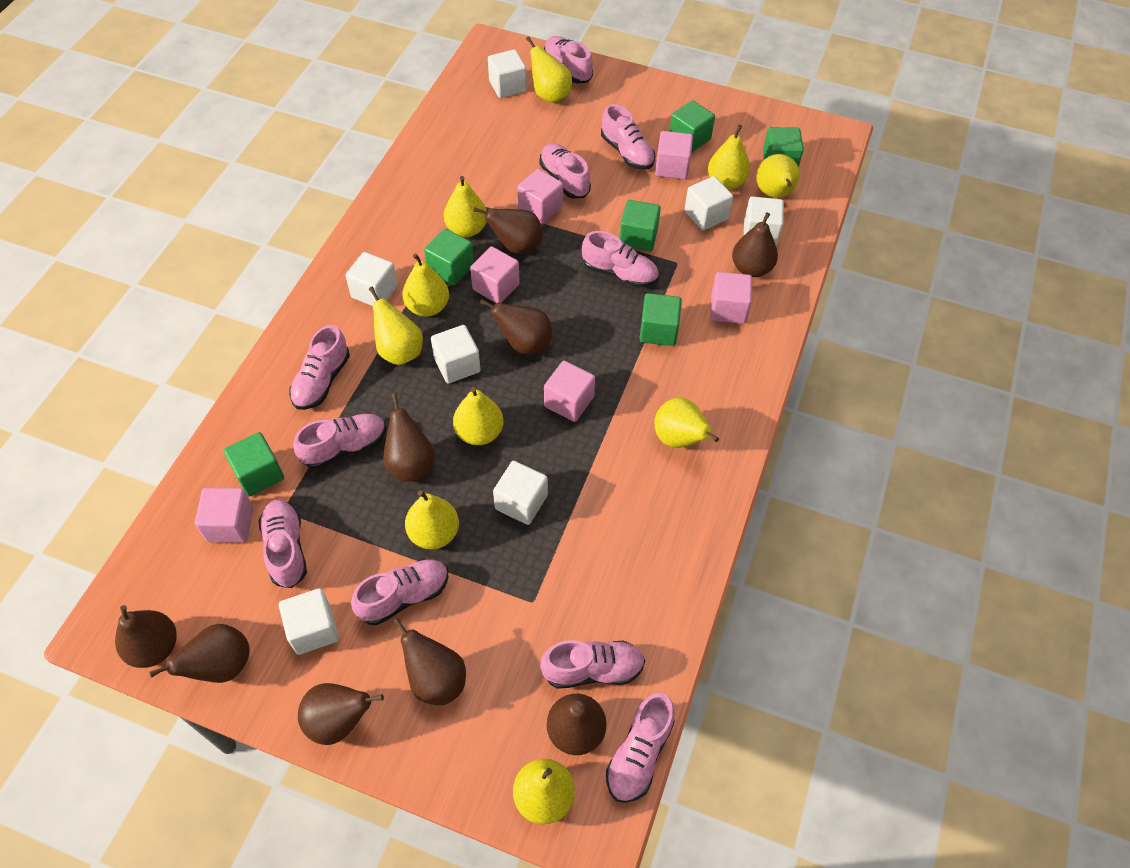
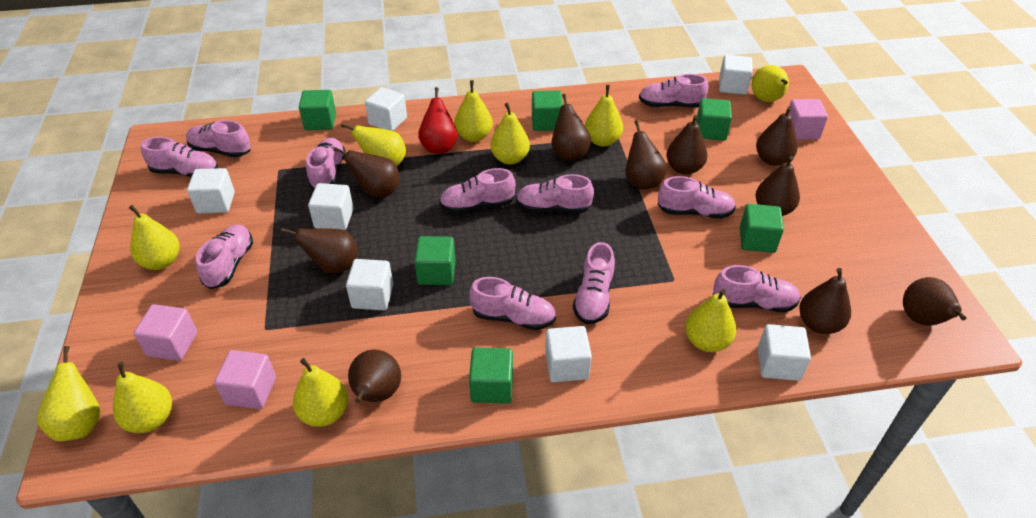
brown pear: [115,605,177,668] [149,624,250,683] [298,683,384,745] [383,393,435,482] [393,617,466,705] [473,207,543,254] [480,299,553,354] [547,694,606,755] [732,212,778,277] = 9 -> [281,228,358,273] [334,147,400,197] [348,350,401,403] [552,94,591,160] [625,120,667,189] [666,115,707,175] [756,106,798,166] [756,156,800,216] [799,268,851,334] [903,277,966,325] = 10
pink cube: [195,488,253,543] [470,246,520,303] [517,169,563,224] [544,361,595,422] [655,131,693,179] [710,272,752,324] = 6 -> [134,304,197,361] [214,350,276,409] [789,99,828,140] = 3
pink shoe: [259,500,307,588] [289,325,350,410] [293,414,386,469] [351,559,448,625] [540,143,591,199] [540,640,645,689] [544,36,593,84] [582,231,659,288] [601,104,655,170] [606,693,675,803] = 10 -> [141,137,218,177] [186,120,251,158] [196,224,253,289] [306,138,346,189] [439,168,515,213] [469,277,556,330] [516,174,594,213] [573,242,615,324] [639,74,709,108] [658,176,736,219] [713,265,801,313] = 11
red pear: none = 0 -> [418,87,458,153] = 1

